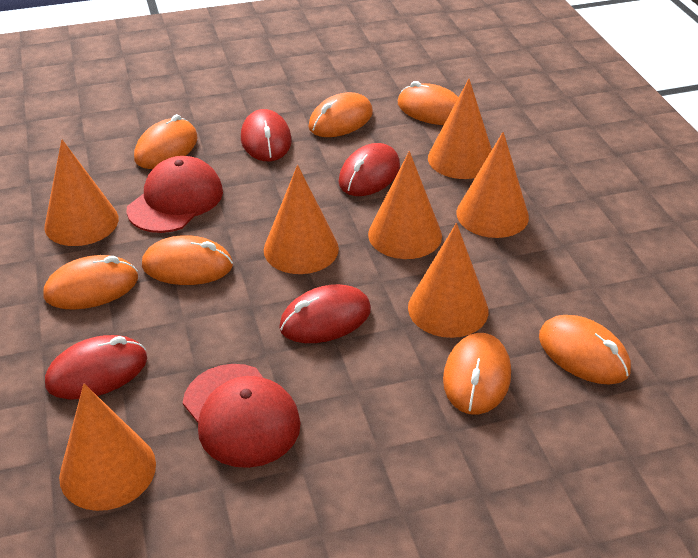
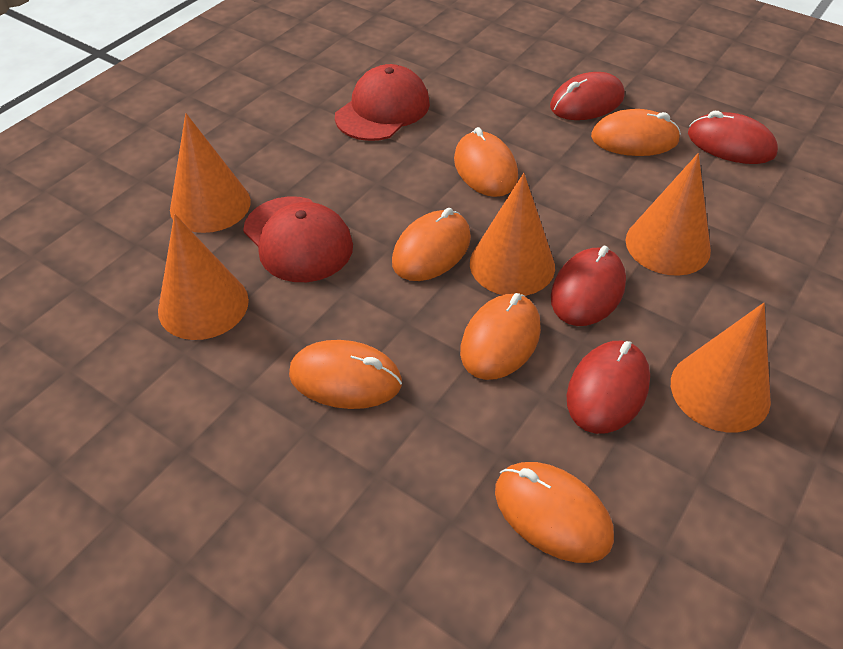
orange cone: [44,139,119,246] [59,384,156,511] [264,165,339,274] [368,151,442,259] [408,223,489,338] [428,79,492,179] [457,132,529,238] = 7 -> [158,214,249,340] [170,113,251,233] [470,173,555,296] [626,153,711,276] [671,303,771,432] = 5
orange mouse: [43,255,138,310] [134,114,198,169] [142,235,233,285] [308,92,373,137] [398,81,459,125] [443,333,511,415] [539,315,631,385] = 7 -> [289,340,402,409] [392,208,471,281] [454,127,518,197] [460,293,541,380] [495,462,614,563] [591,109,681,156] = 6

